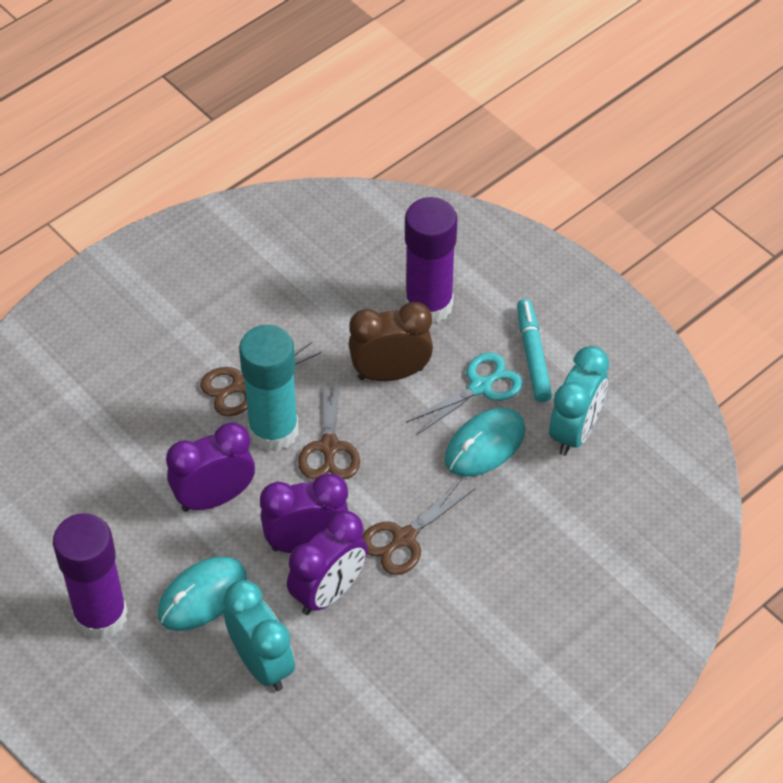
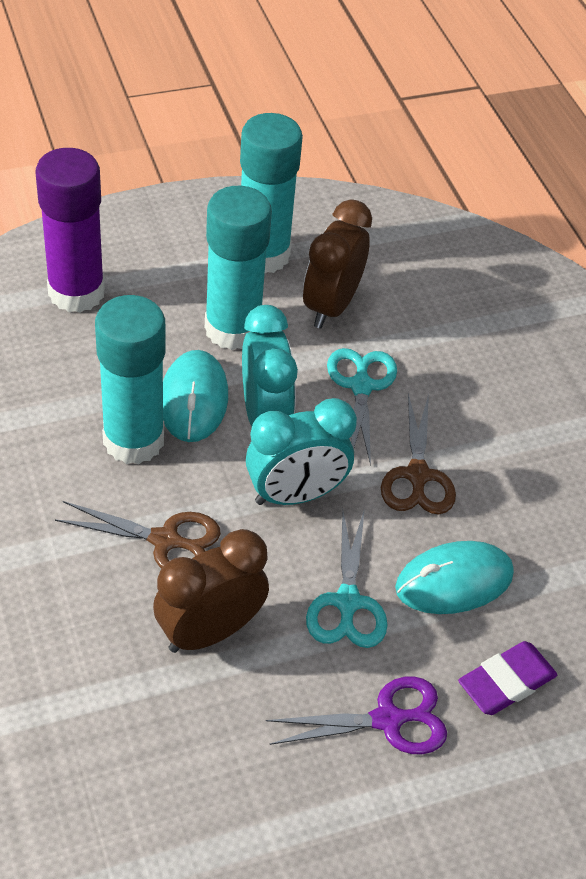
brown clock: [349,302,433,381] = 1 -> [153,529,269,653] [303,199,372,329] = 2
brown scissors: [200,342,321,416] [298,376,360,479] [362,479,475,575] = 3 -> [55,501,221,569] [381,393,456,515] = 2
purple clock: [166,422,255,512] [260,474,348,553] [287,510,368,615] = 3 -> none = 0
purple eraser: none = 0 -> [458,641,557,715] = 1
purple glue stick: [53,513,128,640] [405,197,457,323] = 2 -> [36,148,105,313] = 1
purple scissors: none = 0 -> [266,676,447,755] = 1
turquoise glue stick: [239,325,298,452] = 1 -> [95,295,165,464] [205,186,272,350] [240,113,303,273] = 3
turquoise marker: [517,299,552,402] = 1 -> none = 0
turquoise scissors: [407,352,523,435] = 1 -> [306,508,388,648] [327,348,397,466] = 2

